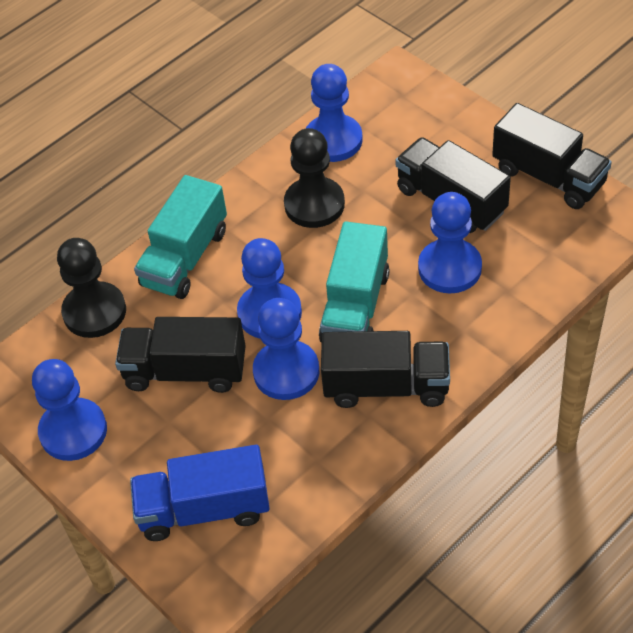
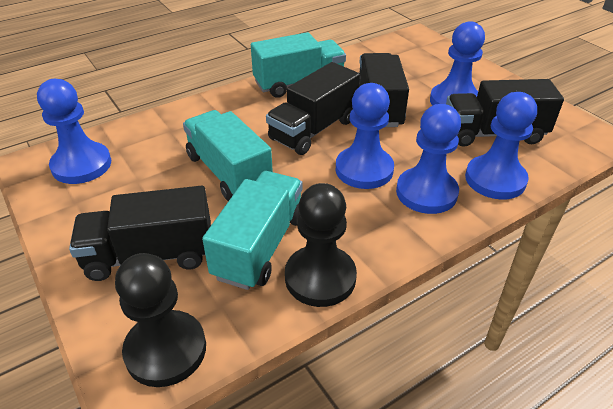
blue truck: [130,445,270,541] = 1 -> none = 0
turquoise truck: [134,175,227,299] [319,221,390,343] = 2 -> [183,110,273,201] [202,171,303,290] [251,32,346,98] = 3

